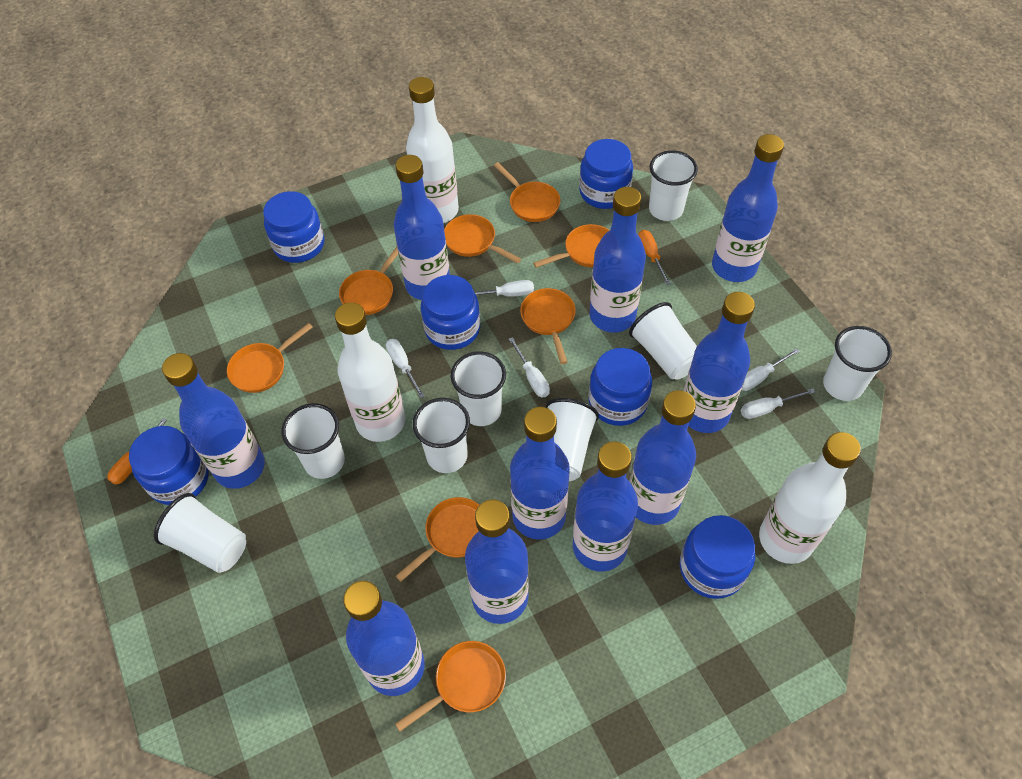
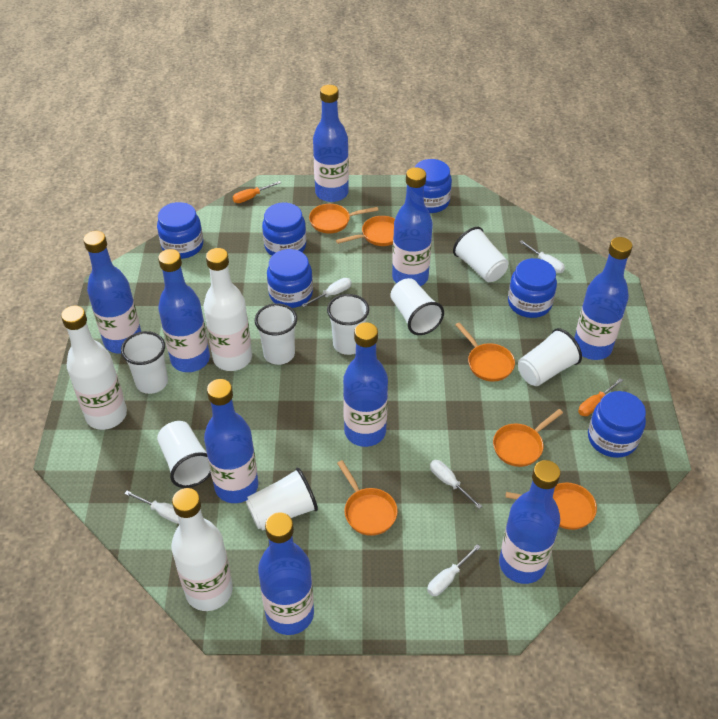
blue bottle: [162,353,265,489] [343,581,425,696] [393,155,450,300] [465,499,529,624] [510,407,570,540] [573,441,638,572] [589,187,646,332] [630,390,696,525] [684,292,755,433] [712,134,784,282] = 10 -> [83,231,141,354] [158,249,210,372] [204,379,258,503] [258,513,314,635] [313,85,349,202] [343,322,388,447] [392,167,433,286] [499,460,561,584] [574,237,632,360] = 9
orange pan: [227,323,313,393] [339,247,398,315] [395,641,506,731] [396,497,479,582] [444,214,521,263] [494,162,560,222] [520,288,576,364] [533,224,610,268] = 8 -> [309,204,378,234] [336,216,395,246] [337,460,398,536] [455,322,515,382] [493,409,563,467] [505,483,597,530] = 6

